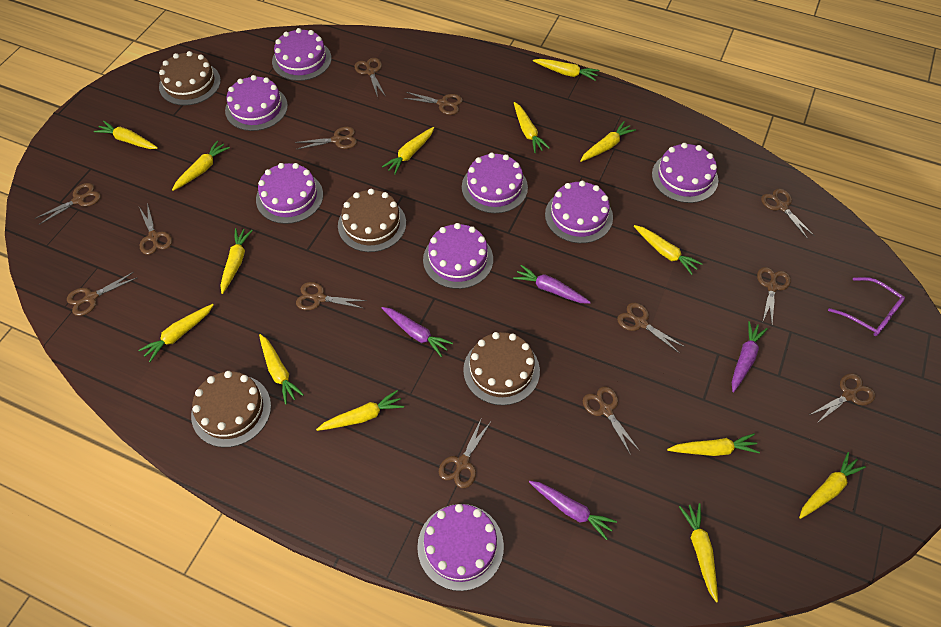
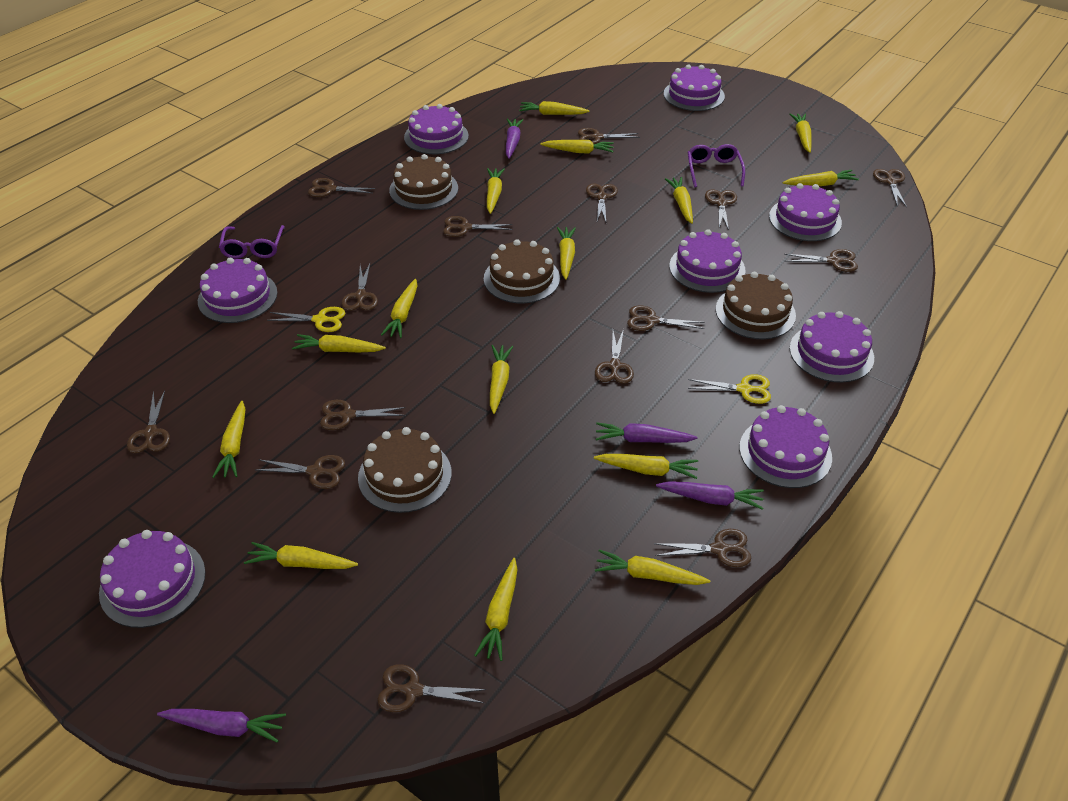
brown scissors: [35,183,101,225] [67,272,137,316] [139,203,172,255] [295,127,357,149] [296,282,367,310] [354,58,386,97] [403,92,463,115] [439,417,491,488] [583,387,640,455] [617,303,685,353] [757,267,791,323] [761,189,815,239] [810,373,875,424] = 13 -> [127,390,170,453] [256,455,345,489] [308,178,375,197] [320,400,405,430] [341,264,378,311] [377,664,486,712] [443,216,513,237] [578,128,640,144] [586,183,618,222] [595,329,634,384] [627,305,705,331] [654,529,751,567] [705,189,737,230] [784,249,858,272] [873,169,907,207] = 15
purple glasses: [828,277,905,336] = 1 -> [219,225,285,259] [688,144,745,187] = 2
yellow carrot: [94,121,158,149] [138,304,214,362] [172,141,230,191] [221,228,253,294] [259,334,304,405] [316,390,404,431] [382,127,434,174] [514,102,550,153] [533,59,599,81] [580,121,636,162] [634,225,703,275] [667,433,760,456] [679,503,718,603] [799,452,866,519] = 14 -> [212,401,246,478] [244,542,358,569] [292,334,386,352] [381,279,417,338] [474,558,518,661] [487,168,505,214] [490,345,513,414] [519,101,590,115] [540,140,614,154] [557,227,576,280] [594,454,698,479] [595,549,710,585] [665,177,693,224] [783,170,859,186] [790,113,812,153] = 15
yellow scissors: none = 0 -> [267,307,345,332] [688,374,771,404] = 2

